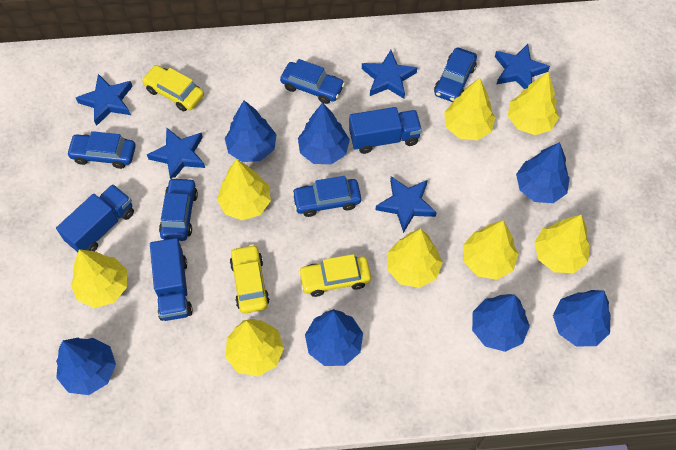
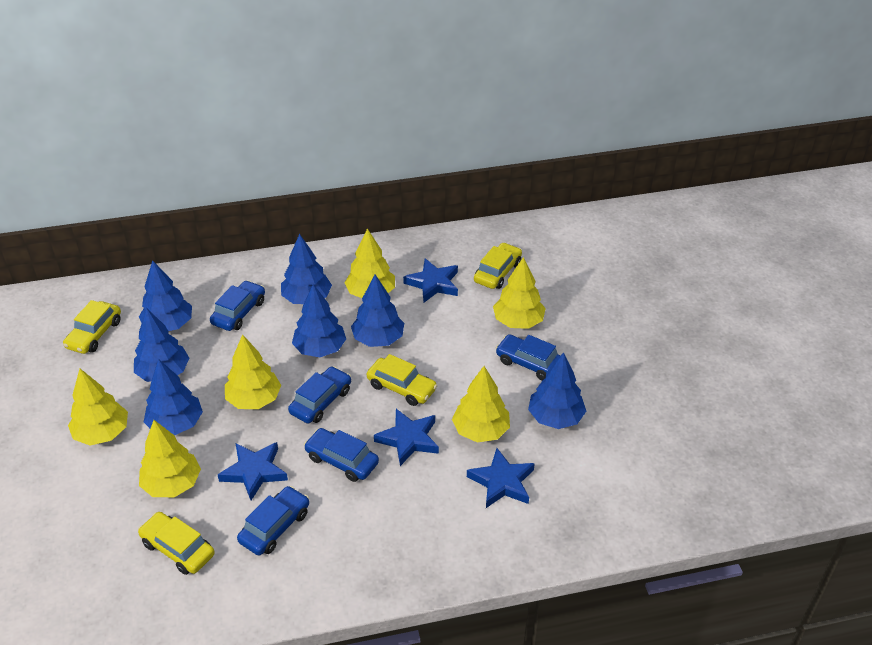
blue star: [76,74,133,126] [147,127,205,179] [362,50,418,99] [376,176,437,233] [495,44,550,89] = 5 -> [218,442,288,500] [374,409,439,466] [403,258,458,303] [467,448,535,508] = 4
blue truck: [56,184,134,252] [150,238,193,321] [349,107,422,154] = 3 -> none = 0
yellow car: [142,65,204,112] [230,244,270,314] [298,254,371,297] = 3 -> [63,300,121,354] [138,512,215,575] [367,354,437,406] [474,243,522,289] = 4
yellow tree: [71,249,127,308] [217,159,271,220] [225,319,284,376] [387,229,443,288] [444,78,495,141] [463,220,518,280] [508,72,559,135] [534,215,590,273] = 8 -> [68,369,128,446] [139,420,201,497] [225,334,281,409] [344,229,395,298] [452,366,510,442] [493,257,546,329] = 6

